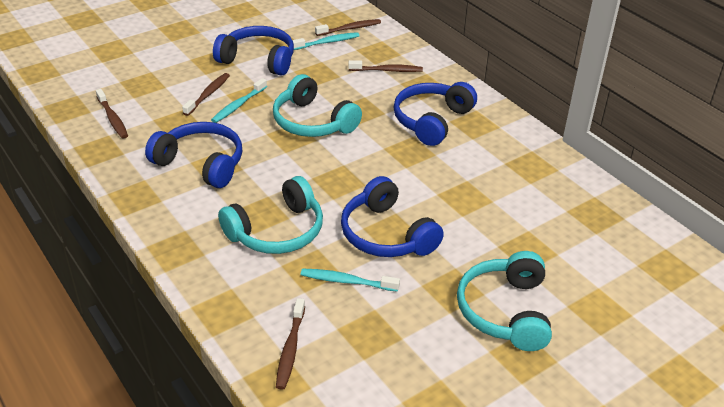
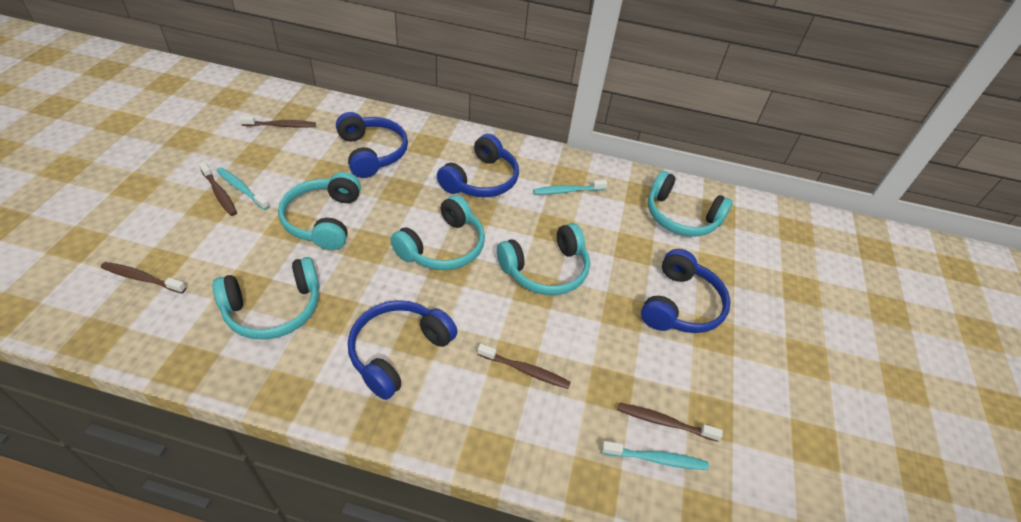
turquoise headphones: [218,176,323,254] [273,74,362,137] [457,251,552,351] = 3 -> [212,257,319,340] [278,172,361,250] [390,195,485,270] [497,223,590,295] [648,171,733,236] = 5

